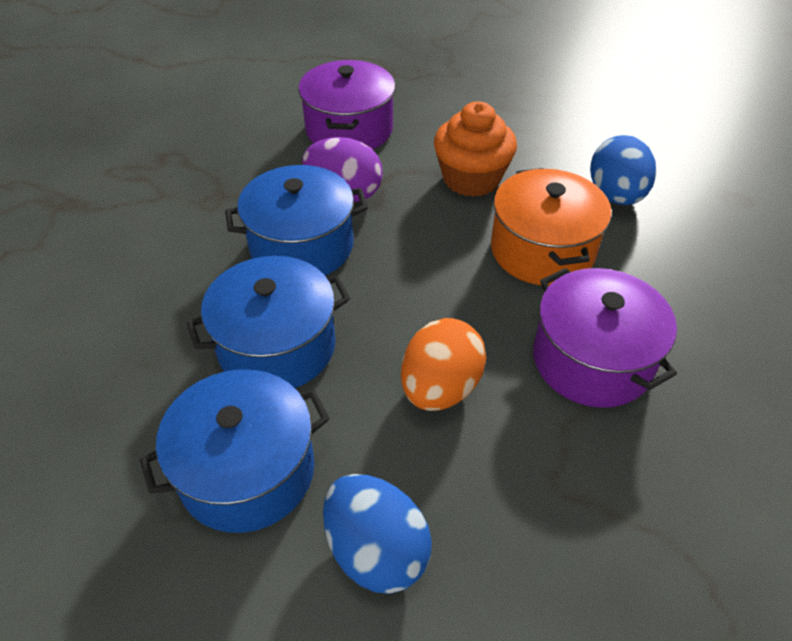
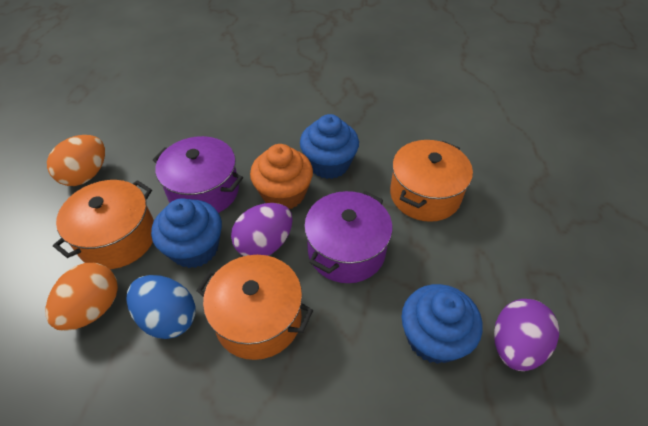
blue cupcake: none = 0 -> [151,198,222,268] [300,114,359,179] [402,284,482,364] = 3
blue egg: [323,474,432,594] [590,135,656,205] = 2 -> [127,275,195,339] = 1
blue pot: [140,369,330,533] [187,256,350,388] [225,165,368,275] = 3 -> none = 0
orange egg: [401,318,486,411] = 1 -> [45,263,118,331] [47,135,105,186] = 2
orange pot: [491,168,612,286] = 1 -> [53,180,154,269] [196,255,313,360] [390,140,473,222] = 3
purple egg: [302,137,383,202] = 1 -> [231,203,293,256] [494,299,559,371] = 2

